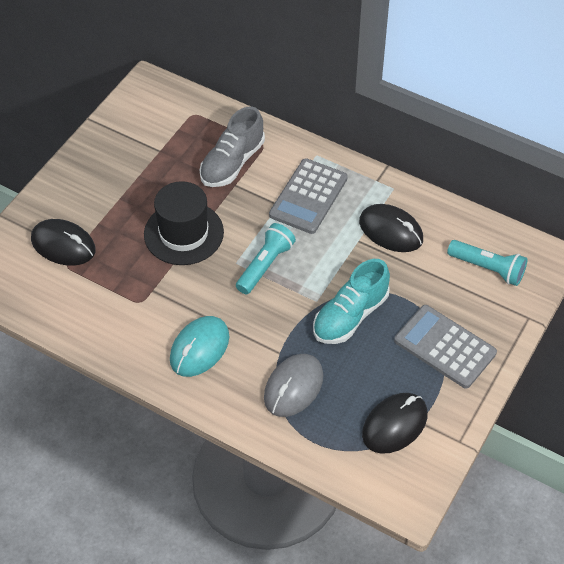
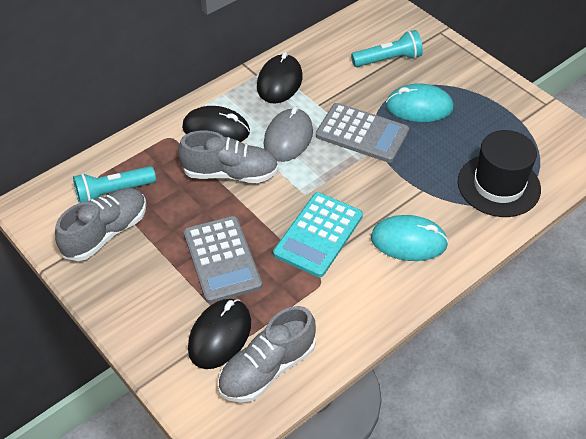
grey shoe: [200,106,265,187] = 1 -> [55,188,146,261] [178,130,278,183] [218,306,316,403] = 3
turquoise calculator: none = 0 -> [273,192,363,278] = 1
turquoise mouse: [170,316,229,377] = 1 -> [371,215,449,261] [386,83,454,122] = 2
turquoise shoe: [313,259,390,344] = 1 -> none = 0

